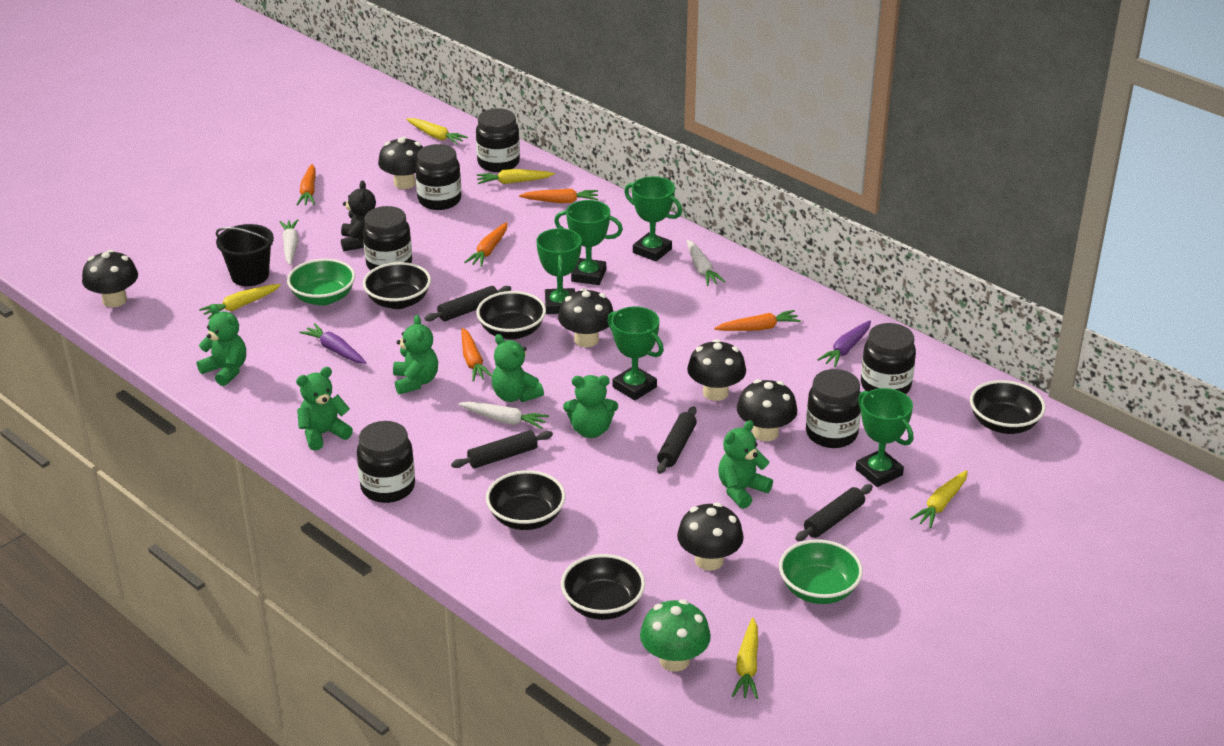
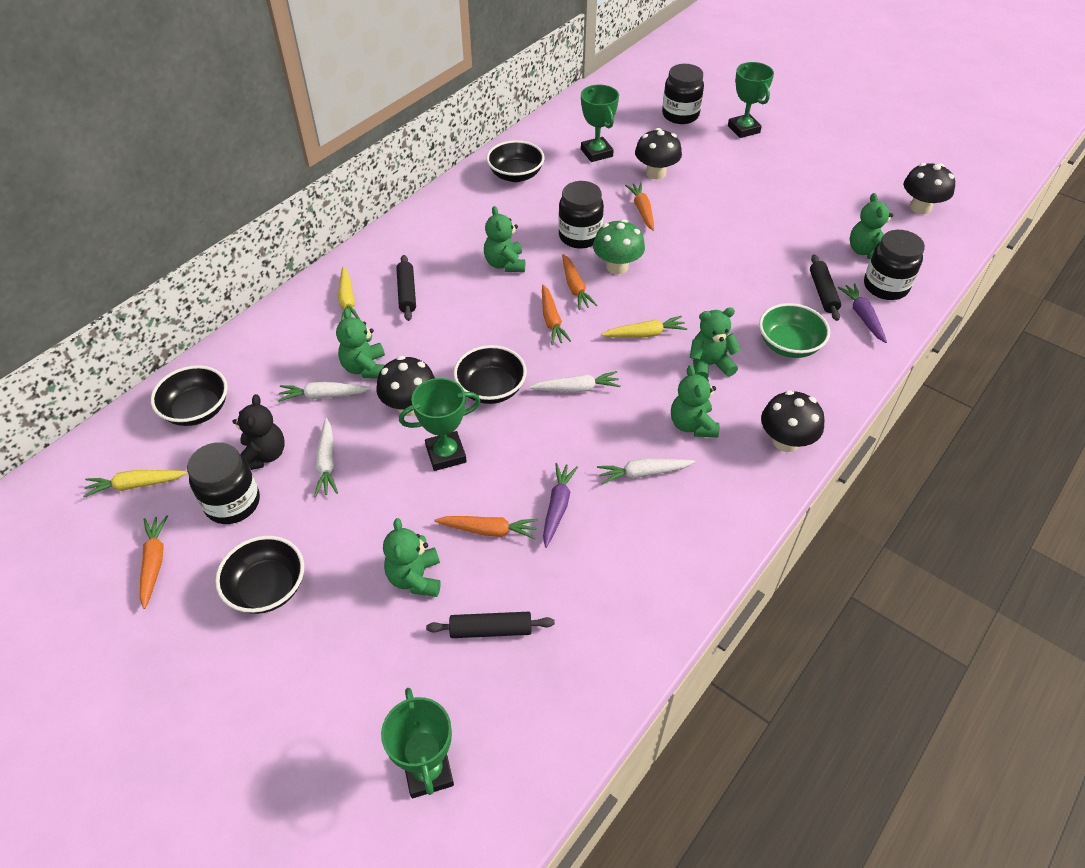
black bowl: [363,262,431,309] [476,291,546,340] [486,470,566,530] [561,554,645,620] [970,380,1046,434] = 5 -> [151,365,228,426] [215,536,304,614] [453,345,527,404] [486,140,545,182] = 4
black bucket: [216,224,274,286] = 1 -> none = 0
black jar: [357,421,415,503] [363,206,412,271] [415,144,461,210] [476,108,520,172] [806,369,861,448] [861,323,916,394] = 6 -> [187,442,260,524] [558,181,604,249] [662,64,704,124] [864,230,925,300] = 4
black mushroom: [82,250,138,307] [378,137,423,189] [558,288,614,347] [677,503,744,571] [687,339,746,401] [737,379,797,441] = 6 -> [376,356,435,416] [635,128,682,179] [761,390,825,452] [904,163,955,214] = 4
black rolling pin: [424,286,511,322] [451,430,553,468] [657,406,697,474] [795,484,873,541] = 4 -> [396,255,416,321] [426,612,555,638] [810,254,841,321] = 3
green bowl: [287,259,355,306] [779,539,863,604] = 2 -> [759,303,830,358] = 1
green trophy: [536,228,582,314] [554,200,623,285] [607,307,664,400] [624,176,682,262] [856,388,913,487] = 5 -> [381,688,454,798] [399,378,481,471] [581,85,619,162] [728,62,774,138] = 4
white carrot: [279,219,298,265] [458,402,549,429] [687,240,725,286] = 3 -> [278,381,372,402] [314,418,338,497] [529,371,621,393] [597,458,695,485] = 4
yellow carrot: [199,284,281,319] [406,118,468,145] [476,169,555,184] [732,618,758,699] [910,470,968,528] = 5 -> [83,470,188,497] [338,267,360,321] [601,316,687,337] = 3

